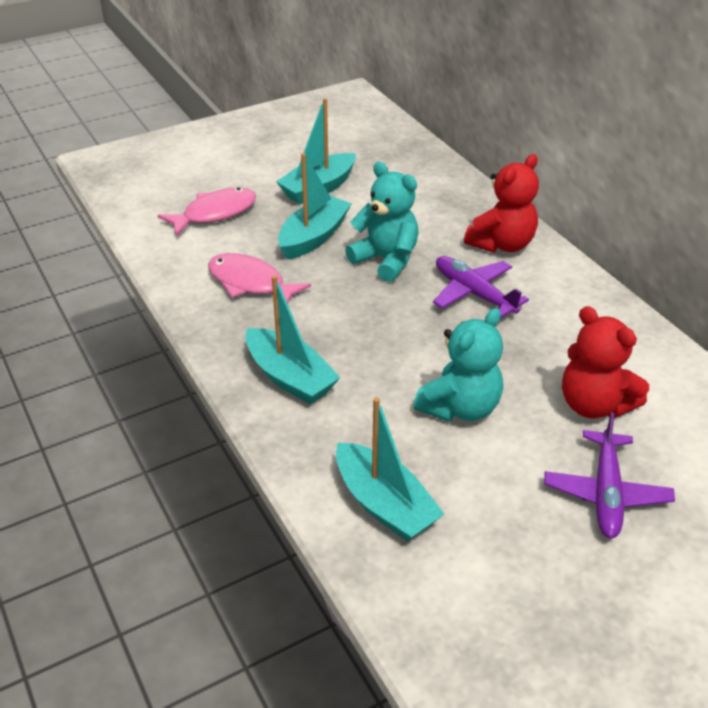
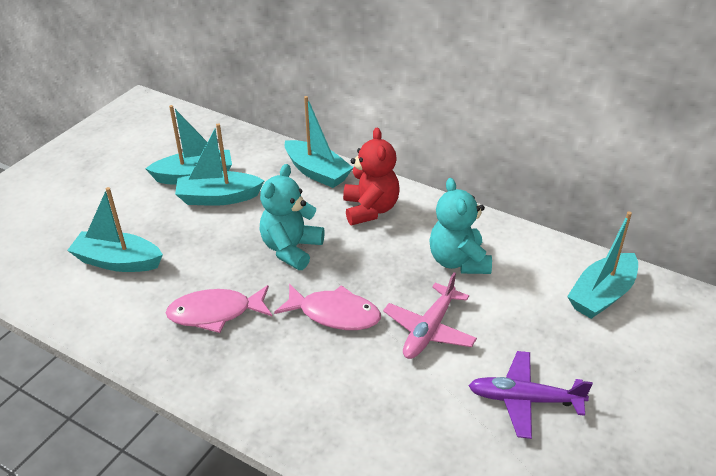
pink plane: none = 0 -> [383,272,477,359] = 1
purple plane: [433,256,529,318] [544,412,675,538] = 2 -> [468,351,593,439] = 1
red teddy bear: [464,154,539,253] [562,306,649,419] = 2 -> [343,128,399,225] = 1
turquoise boat: [245,275,340,405] [276,98,356,205] [278,153,352,260] [336,397,444,542] = 4 -> [67,187,163,272] [145,105,232,185] [175,123,264,206] [285,96,353,188] [567,212,638,319] = 5

